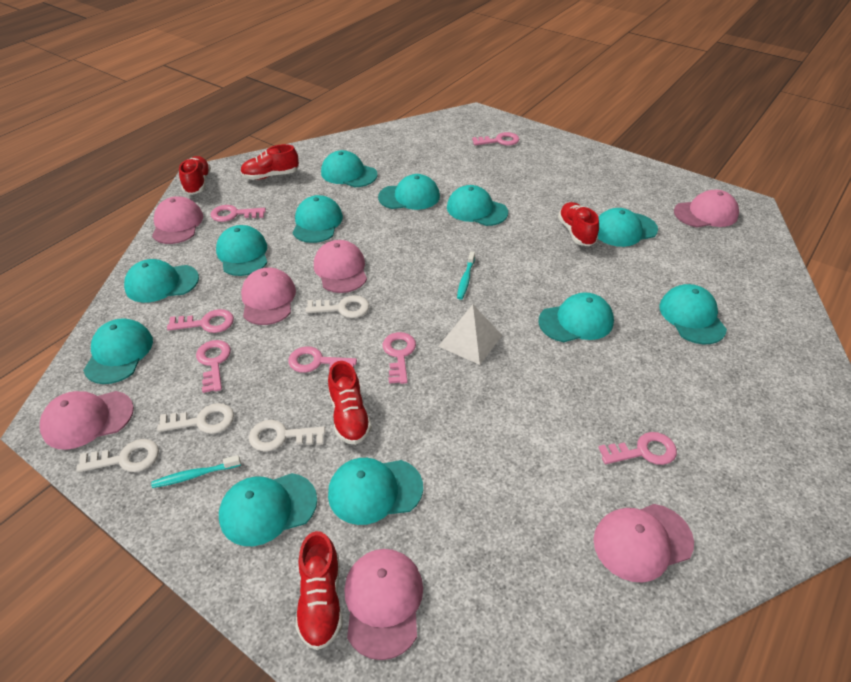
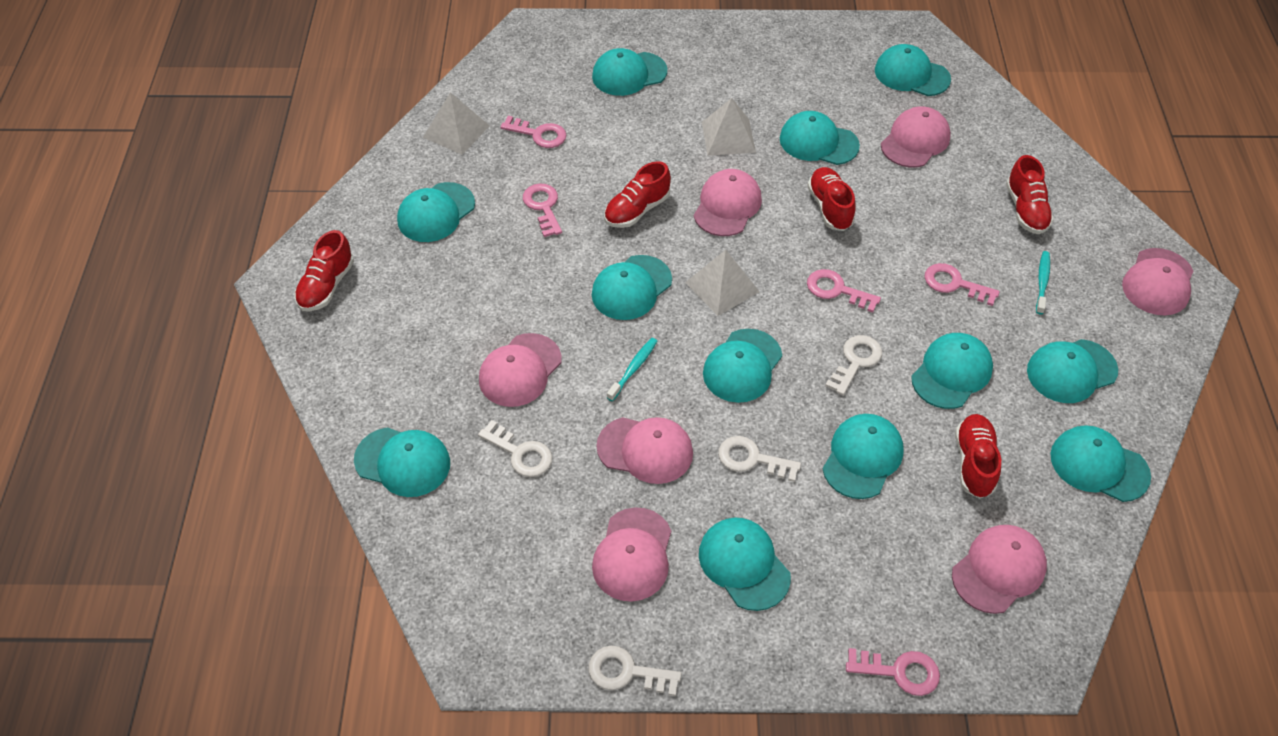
pink key: [167,309,234,333] [196,340,231,393] [211,205,266,222] [288,346,357,373] [383,332,416,384] [472,132,519,146] [598,432,677,465] = 7 -> [500,116,566,148] [523,183,562,237] [807,269,881,312] [846,648,940,696] [924,263,1000,306] = 5
white pyramid: [438,304,502,365] = 1 -> [423,92,490,155] [685,250,760,316] [702,98,756,156] = 3

